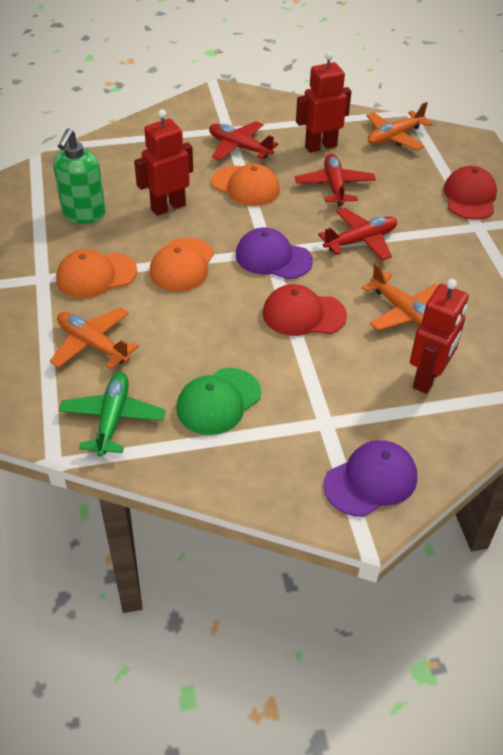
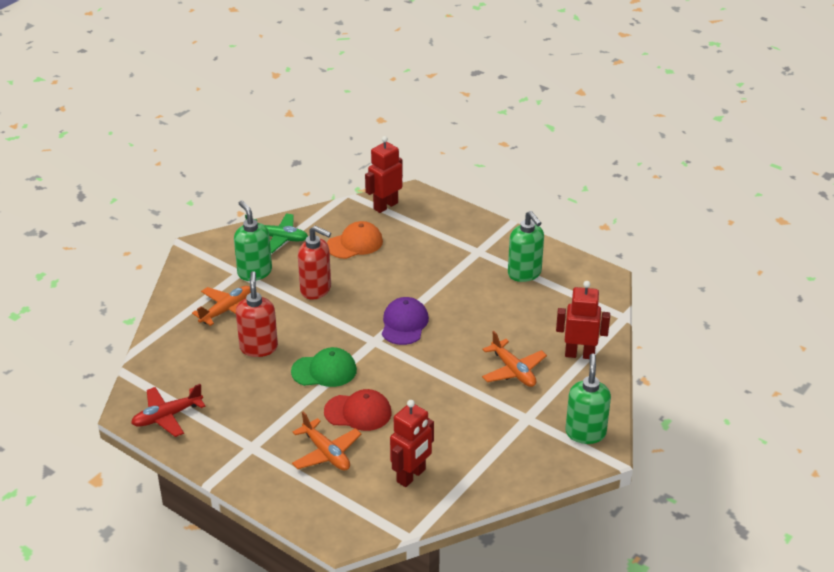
green soap dispenser: [53,128,106,224] = 1 -> [234,201,272,281] [508,211,544,282] [565,353,611,444] = 3
orange cap: [56,249,137,298] [150,237,214,292] [212,164,280,206] = 3 -> [327,221,383,259] = 1
purple cap: [236,228,313,279] [323,440,417,517] = 2 -> [382,297,429,345] = 1
red cap: [263,284,347,336] [443,166,497,220] = 2 -> [324,389,391,431] = 1
red plane: [209,121,279,160] [295,154,376,206] [318,208,397,261] = 3 -> [131,384,206,437] = 1
red soap dispenser: none = 0 -> [236,271,278,357] [298,226,331,300] = 2

